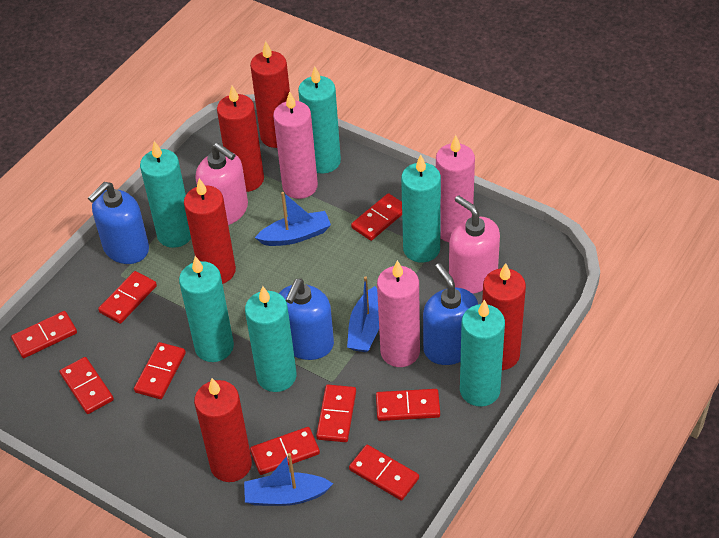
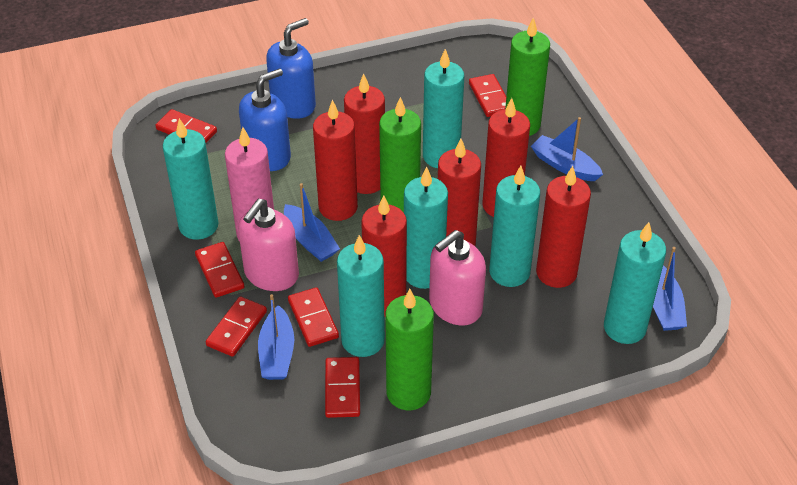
blue boat: [244,453,333,506] [255,192,331,246] [347,276,379,352] = 3 -> [258,294,294,380] [284,183,340,262] [531,117,603,181] [653,247,687,331] = 4
blue soap dispenser: [88,182,149,264] [279,278,334,360] [423,263,478,365] = 3 -> [239,68,291,171] [266,18,316,119] = 2
green candle: none = 0 -> [379,97,421,213] [385,289,434,410] [505,17,550,136] = 3
pink candle: [273,91,318,199] [377,260,420,367] [436,135,475,242] = 3 -> [225,127,274,241] = 1
red candle: [184,178,236,284] [194,378,252,482] [217,85,264,192] [250,41,290,148] [482,263,526,370] = 5 -> [313,100,358,221] [344,73,385,194] [361,195,407,317] [438,139,481,247] [482,98,530,217] [536,166,591,288] = 6
red domino: [11,311,77,358] [60,357,114,414] [98,271,157,324] [134,342,186,399] [250,427,320,475] [316,385,356,442] [349,445,419,500] [351,193,402,241] [376,389,440,421] = 9 -> [155,109,217,143] [195,242,244,298] [206,296,267,357] [288,287,339,347] [325,357,360,418] [469,74,506,117] = 6

